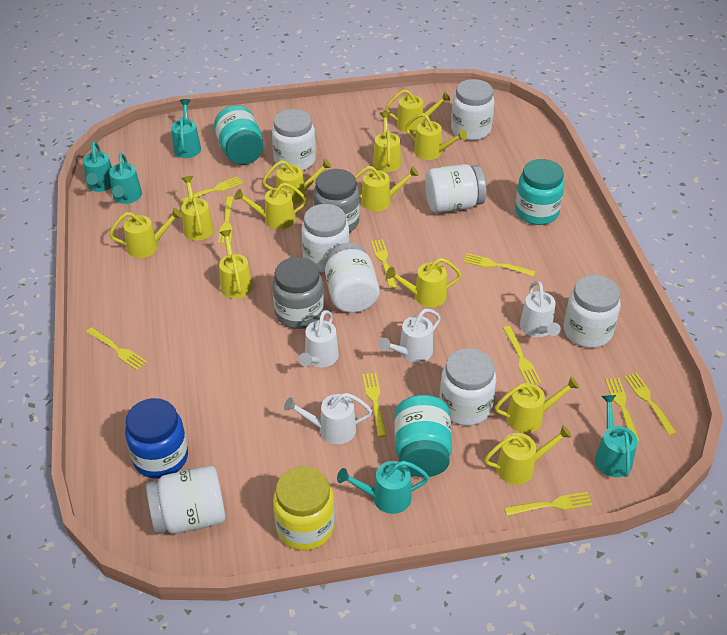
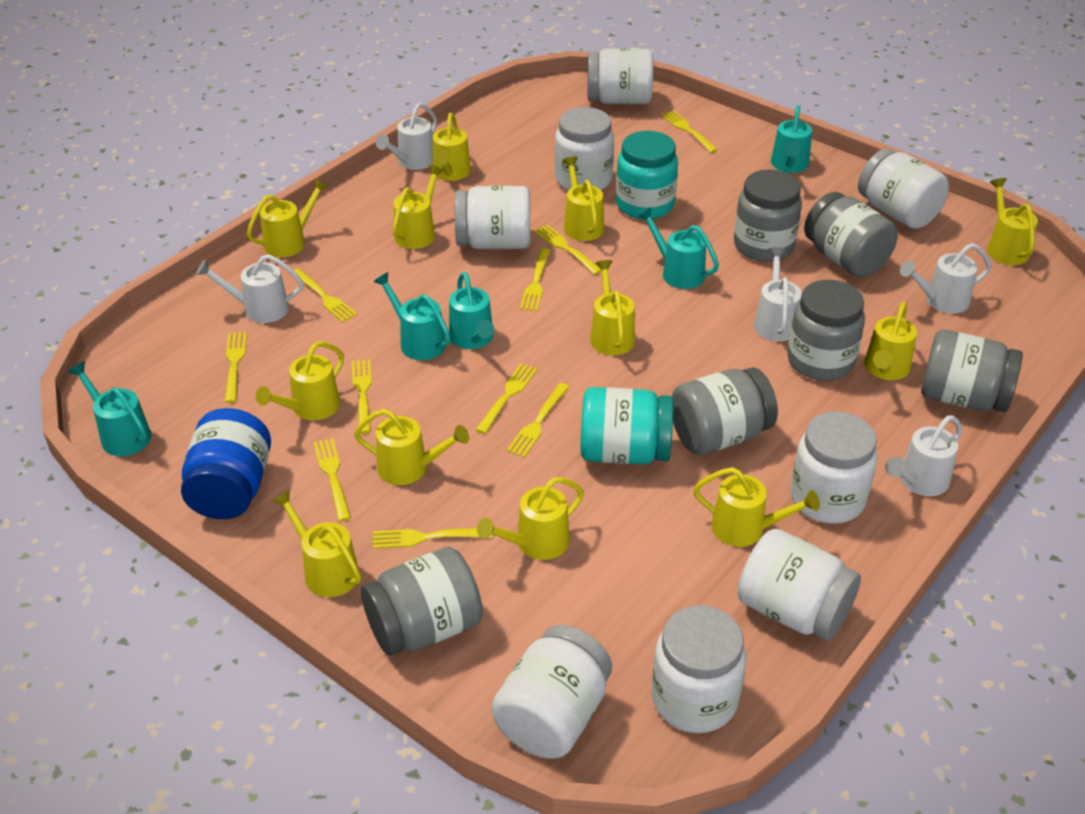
grey jar: [272,257,324,329] [313,169,360,232] = 2 -> [361,547,483,656] [672,367,778,455] [734,170,802,262] [787,280,865,381] [804,192,898,277] [921,329,1023,412] = 6
turquoise jar: [214,105,263,165] [394,395,452,477] [515,159,565,225] = 3 -> [580,387,673,465] [616,131,678,220] = 2
white watering can: [284,393,372,444] [299,310,339,367] [379,309,441,363] [520,281,561,337] = 4 -> [196,254,304,323] [376,103,437,170] [754,247,802,342] [885,416,962,496] [900,243,991,314] = 5
yellow jar: [273,466,335,550] = 1 -> none = 0

